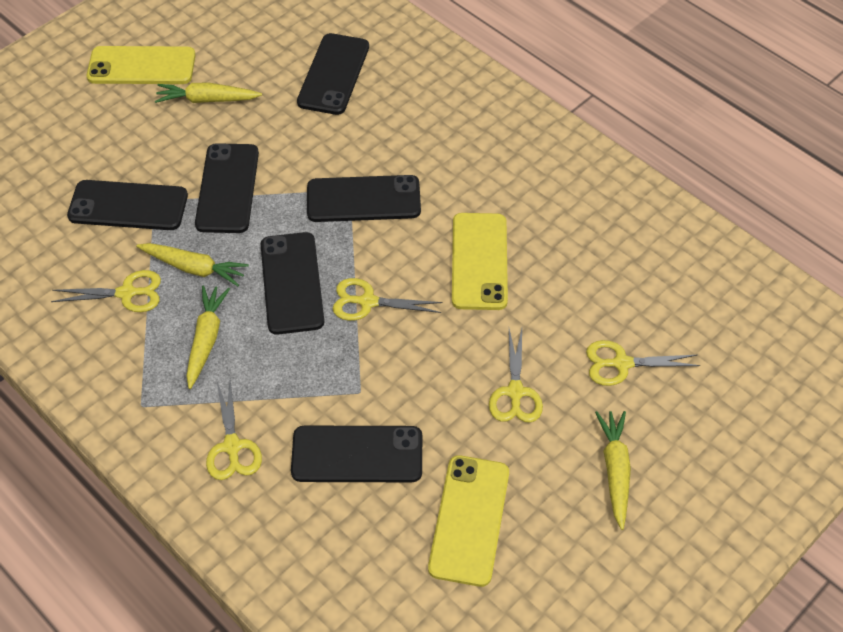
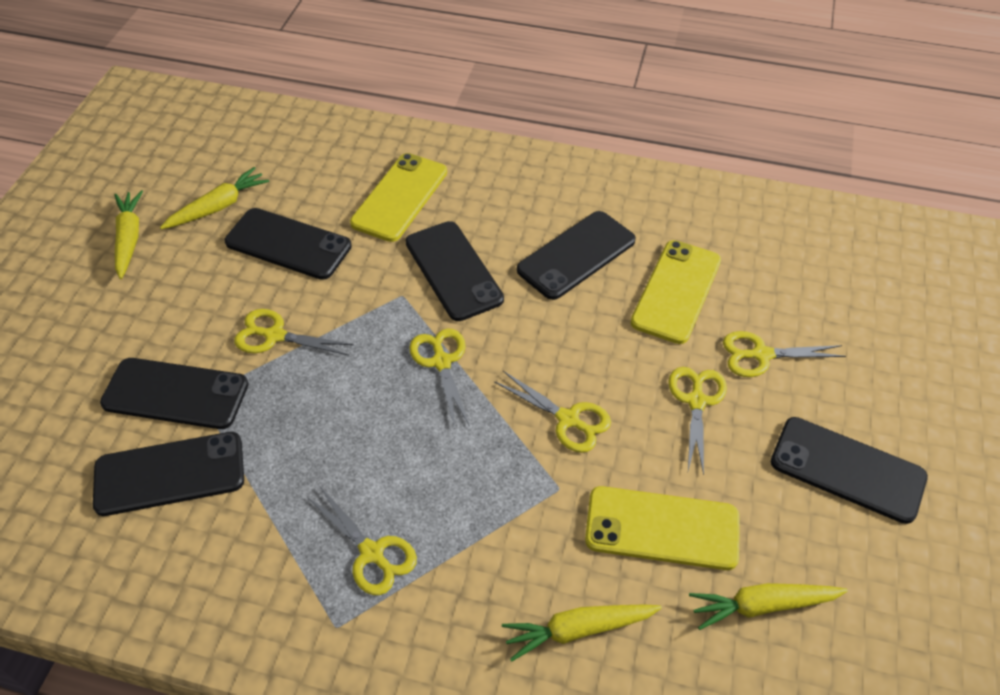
yellow scissors: [51,270,161,312] [206,379,262,480] [333,278,443,321] [489,329,543,423] [586,340,701,386] = 5 -> [234,309,354,356] [307,487,417,595] [409,328,470,429] [494,371,611,453] [668,367,727,475] [723,331,846,377] = 6

